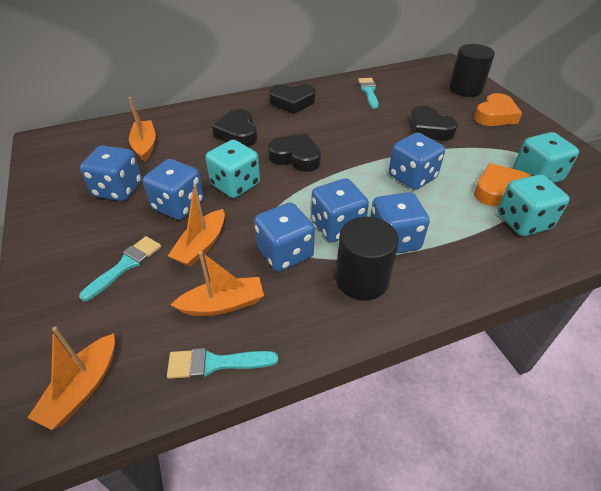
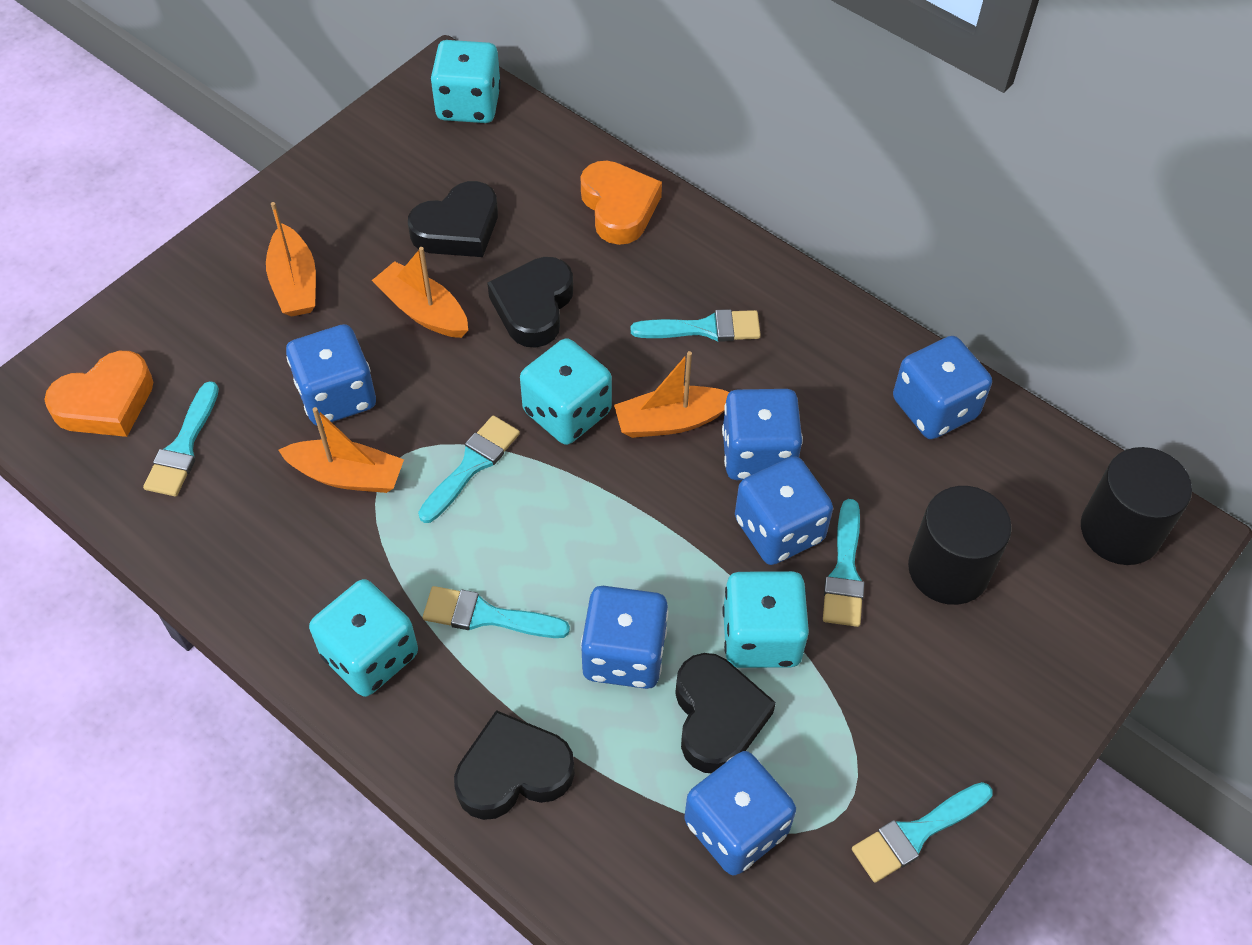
turquoise brush: [79,236,161,301] [167,348,278,379] [358,78,379,109] = 3 -> [143,381,219,496] [418,415,520,523] [423,586,570,638] [631,309,761,342] [823,499,865,627] [852,782,992,883] = 6
turquoise dice: [205,140,260,198] [497,174,570,236] [514,132,579,183] = 3 -> [309,579,418,697] [431,40,501,123] [520,338,612,445] [722,571,809,668] = 4

